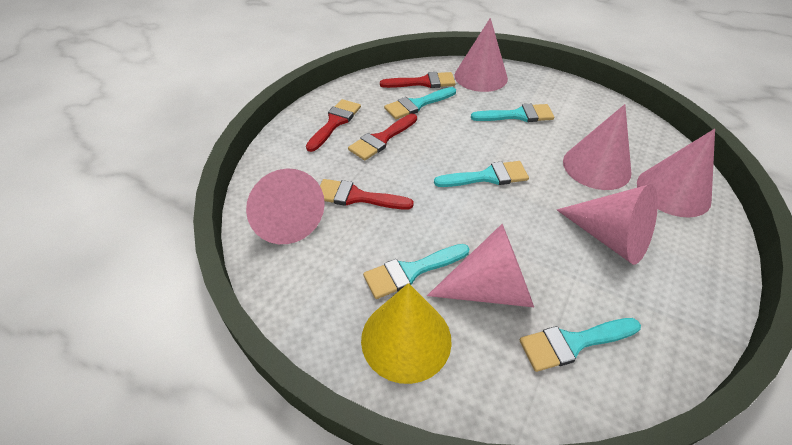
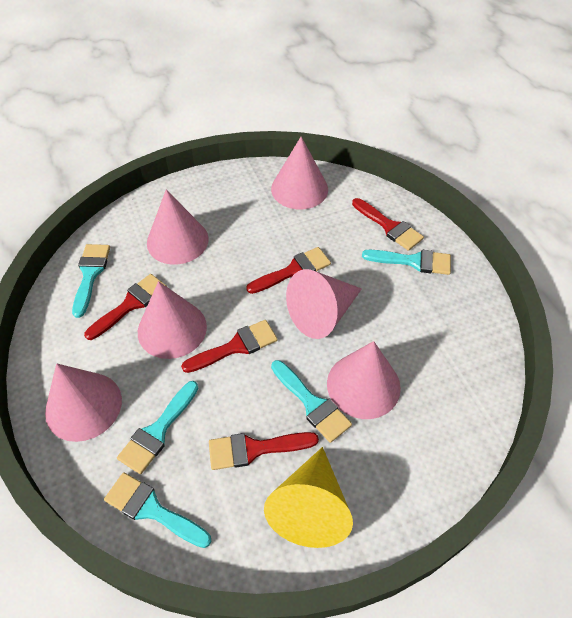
red brush: [306,99,361,152] [320,179,414,210] [348,114,417,161] [380,72,456,88] = 4 -> [84,274,167,340] [181,320,278,373] [209,432,319,470] [246,247,331,294] [352,198,424,251] = 5

